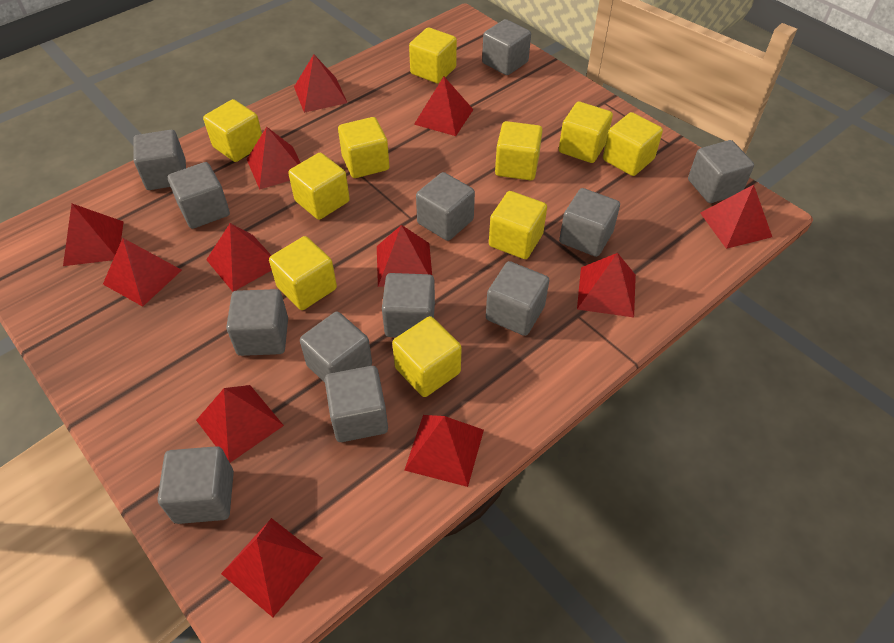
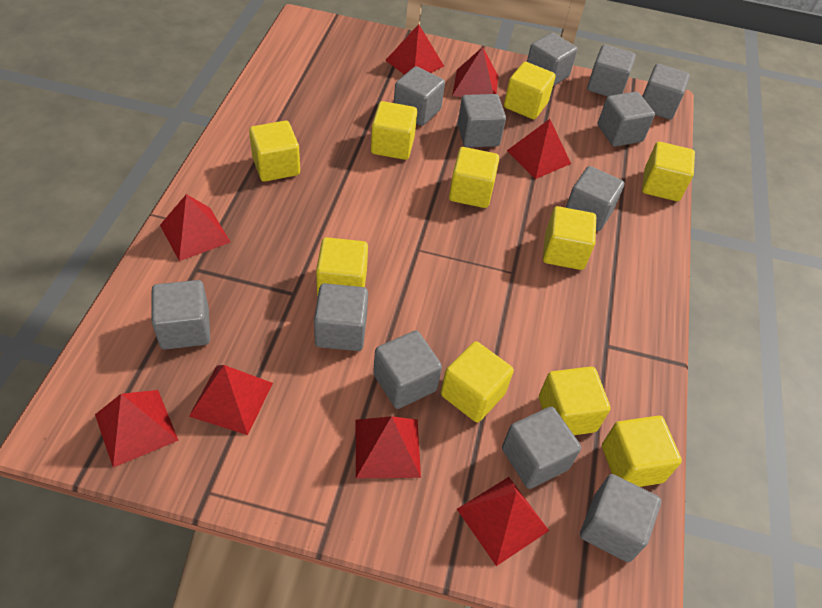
red pyramid: [63,204,124,266] [103,238,182,307] [196,385,284,463] [206,223,272,292] [221,518,322,617] [247,127,301,190] [294,54,347,113] [377,225,432,287] [405,415,484,487] [414,76,474,136] [577,253,636,317] [700,185,772,249] = 12 -> [95,390,179,468] [160,194,231,261] [189,365,273,435] [356,416,421,478] [385,24,444,75] [452,47,499,97] [457,477,549,566] [507,119,571,179] = 8

